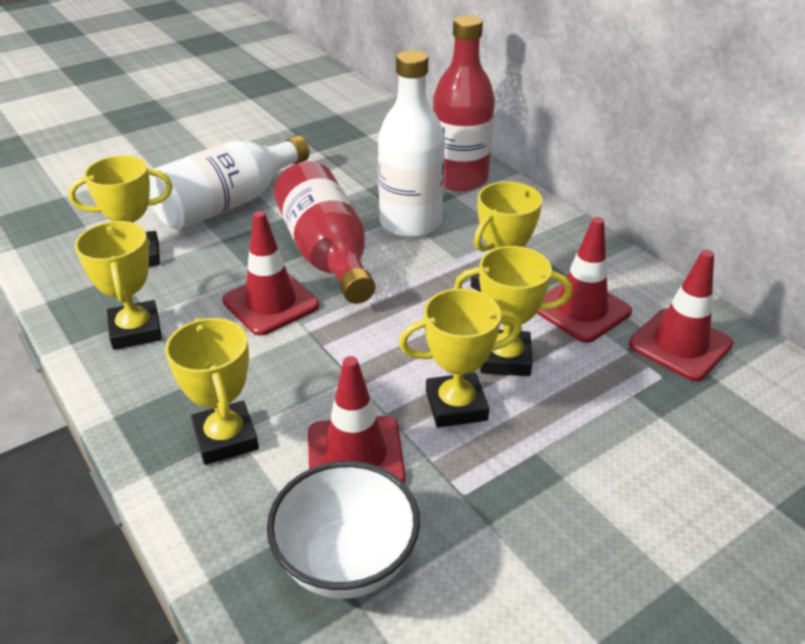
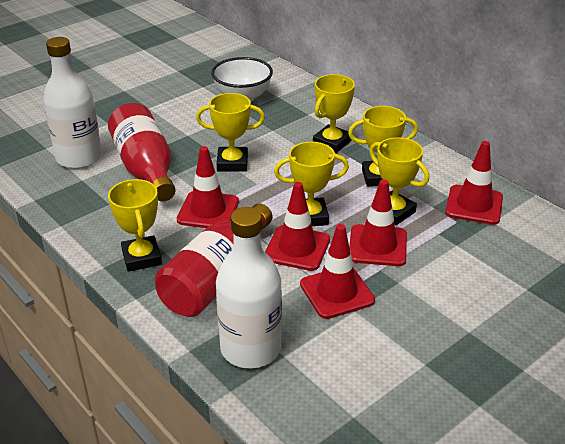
red traffic cone: [222,211,319,336] [308,356,405,483] [537,217,632,343] [629,250,733,381] = 4 -> [177,146,239,228] [265,182,330,271] [300,224,375,319] [349,180,407,266] [445,141,503,225] = 5

